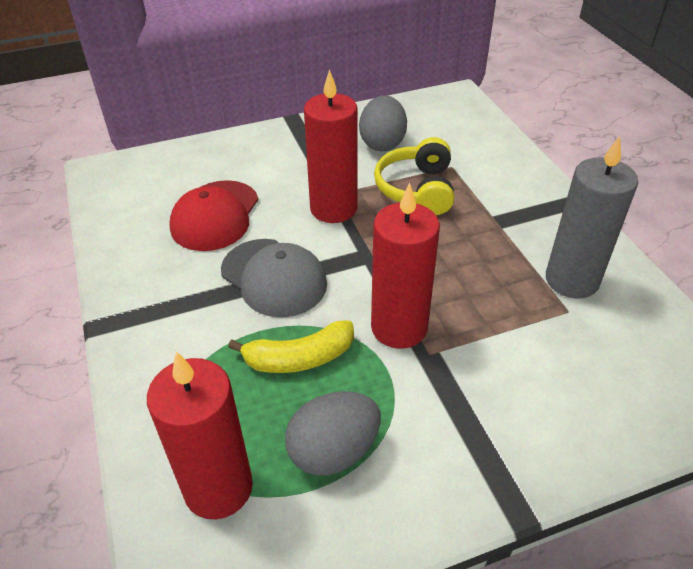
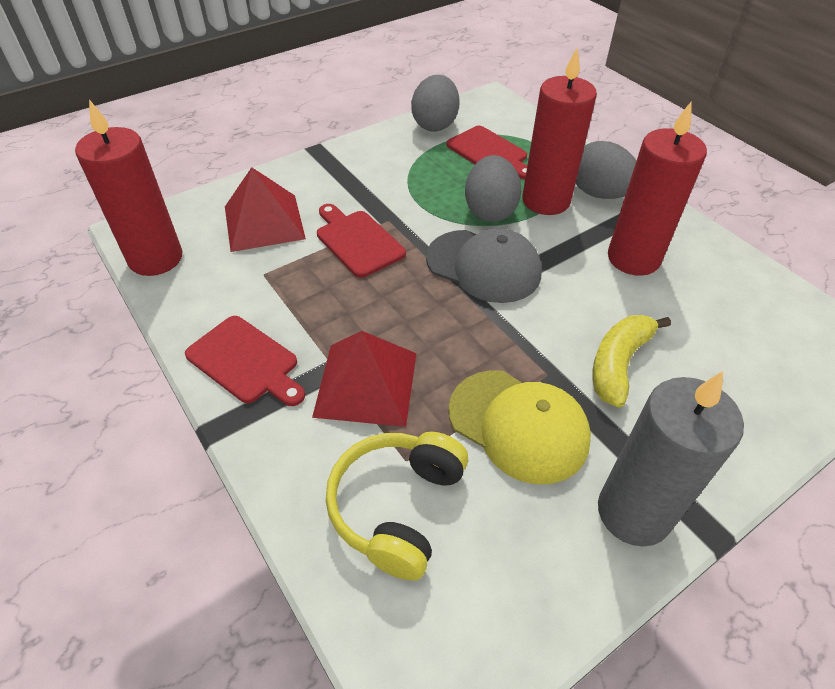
grey egg: [285,391,381,476] [359,95,407,151] = 2 -> [411,75,460,132] [465,155,521,222] [576,141,636,199] = 3
red cap: [169,180,258,251] = 1 -> none = 0
red cutting board: none = 0 -> [185,316,305,406] [317,204,406,278] [447,126,527,180] = 3
red pyramid: none = 0 -> [225,167,306,252] [312,331,417,427] = 2
yellow cap: none = 0 -> [448,370,591,484] = 1

